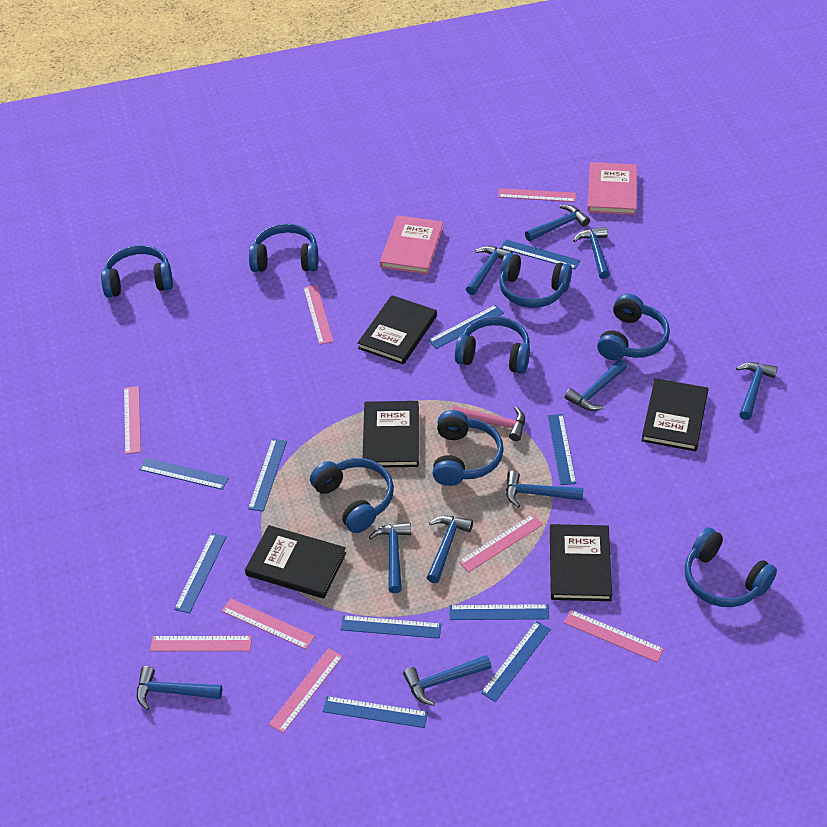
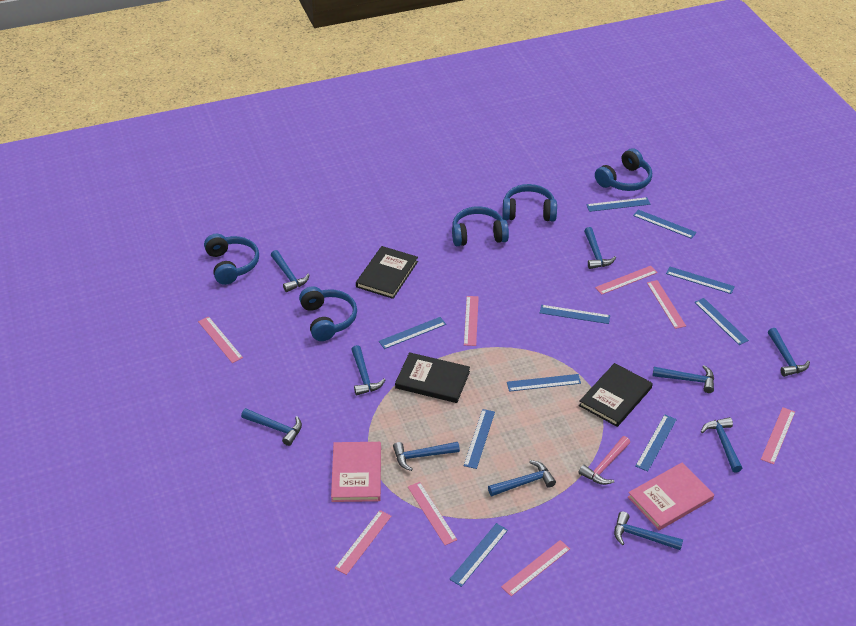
black book: [245,525,346,599] [358,295,437,365] [363,401,419,468] [550,524,612,601] [641,378,709,451] = 5 -> [356,246,418,299] [395,352,470,403] [579,363,653,427] = 3
blue headphones: [101,245,173,298] [249,223,318,272] [310,458,394,533] [432,410,504,486] [455,316,530,374] [499,253,572,308] [597,294,670,360] [684,527,777,607] = 8 -> [204,233,259,285] [299,286,357,341] [452,206,509,246] [502,184,557,222] [595,148,652,191] = 5

